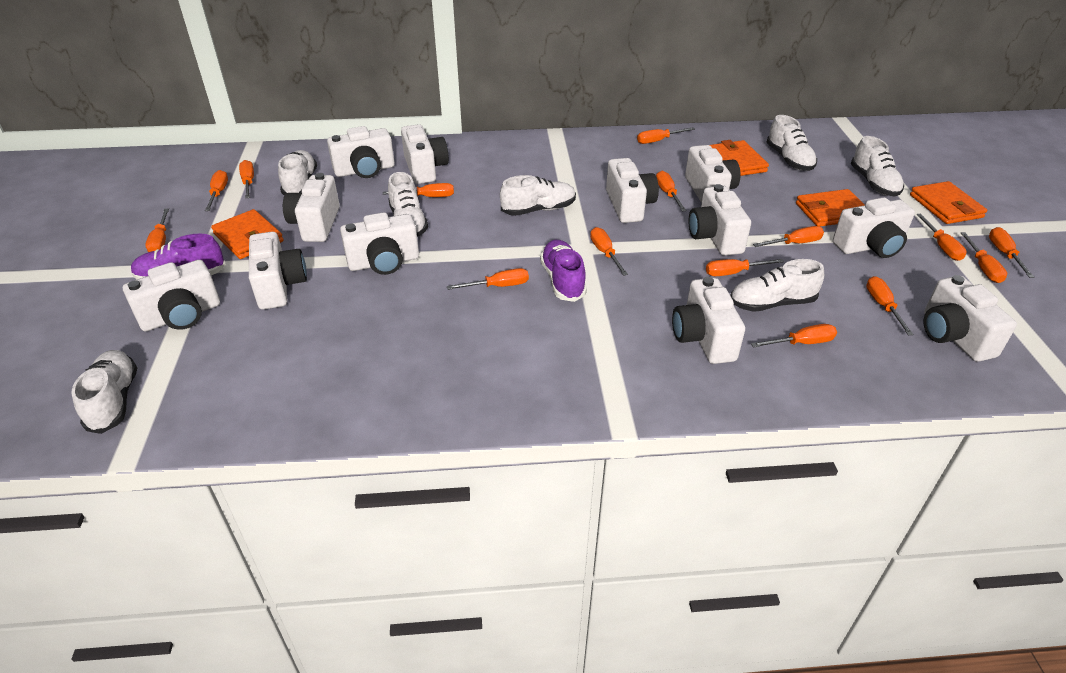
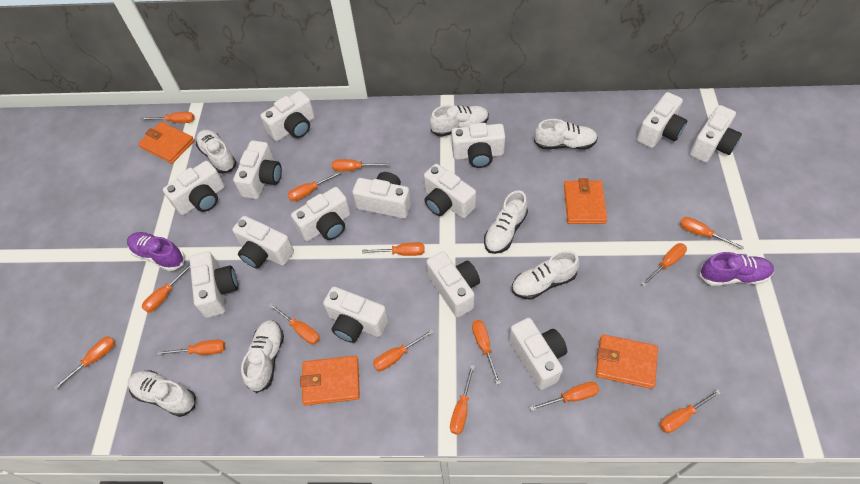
white camera: [123,260,220,331] [249,232,307,310] [283,173,340,242] [327,126,395,178] [340,212,419,275] [401,124,449,184] [606,158,659,223] [672,277,745,364] [685,145,741,203] [689,184,751,256] [833,197,915,258] [923,275,1017,362] = 12 -> [163,161,225,215] [190,251,238,318] [232,216,294,269] [233,141,282,199] [261,91,315,141] [291,187,351,241] [323,287,388,343] [352,172,411,219] [424,164,476,218] [427,251,480,317] [451,123,505,168] [509,318,567,390] [637,92,687,148] [690,105,742,162] = 14

